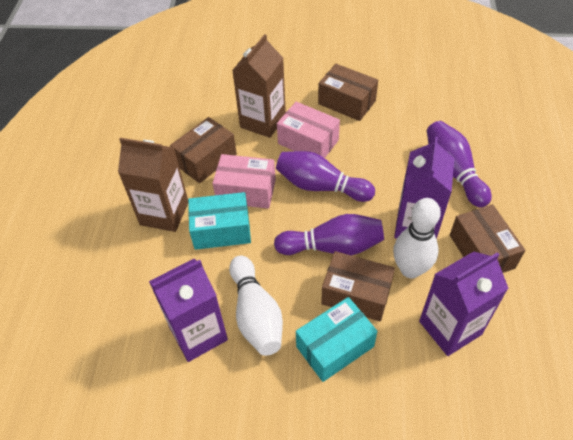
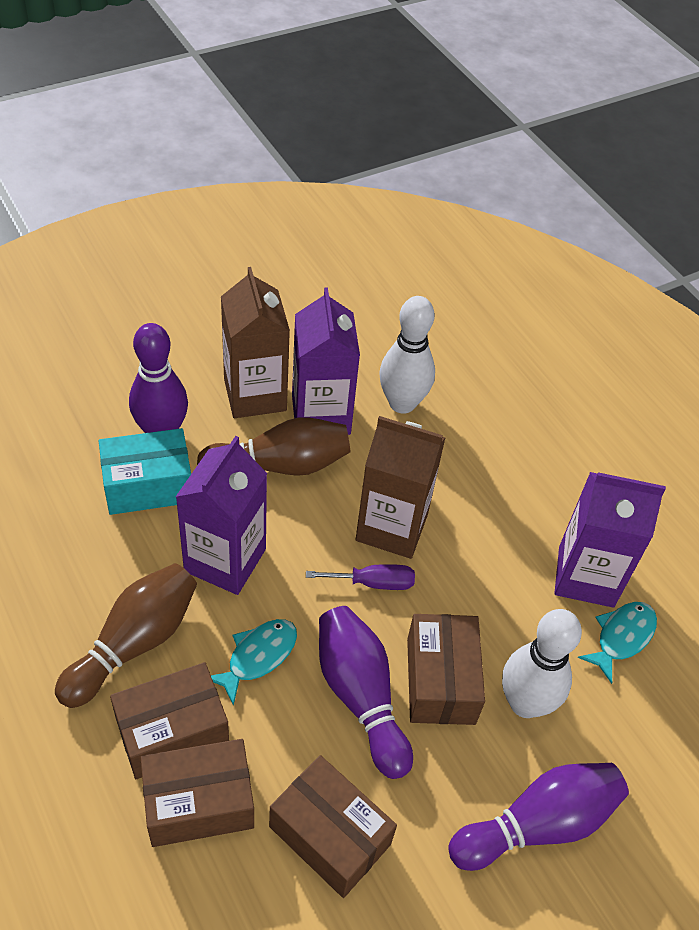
brown bowling pin: none = 0 -> [55,563,197,708] [197,417,351,476] = 2
pink box: [212,154,276,209] [277,102,340,158] = 2 -> none = 0
purple screwdriver: none = 0 -> [306,564,415,590] = 1
turquoise box: [188,192,251,250] [296,297,377,382] = 2 -> [99,428,191,515] = 1
turquoise fish: none = 0 -> [211,619,297,706] [578,602,657,684] = 2

